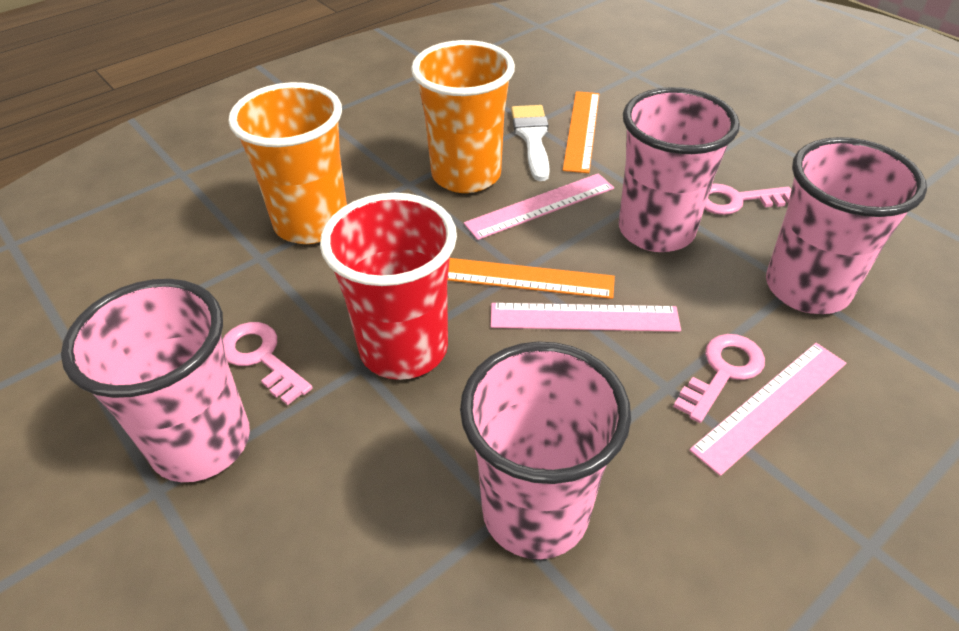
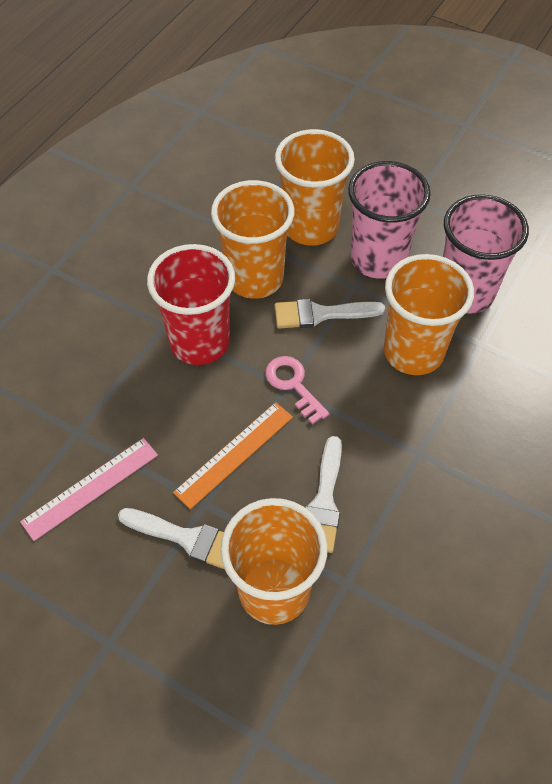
orange cup: [228,82,347,244] [411,40,515,193] = 2 -> [211,180,294,299] [221,498,328,625] [275,129,355,246] [384,254,474,375] = 4
orange ruler: [448,258,615,299] [563,91,599,173] = 2 -> [173,402,293,509] = 1
pink cup: [61,279,250,482] [460,341,631,559] [619,87,740,252] [766,137,927,314] = 4 -> [348,161,431,279] [443,194,529,314] = 2
pink key: [223,322,313,405] [673,334,765,423] [704,184,791,215] = 3 -> [265,356,329,425] = 1
pink ruler: [464,173,614,240] [491,303,681,332] [690,343,846,476] = 3 -> [20,438,158,541] = 1
white brush: [511,105,550,181] = 1 -> [118,508,225,569] [274,299,385,329] [305,436,342,553] = 3

